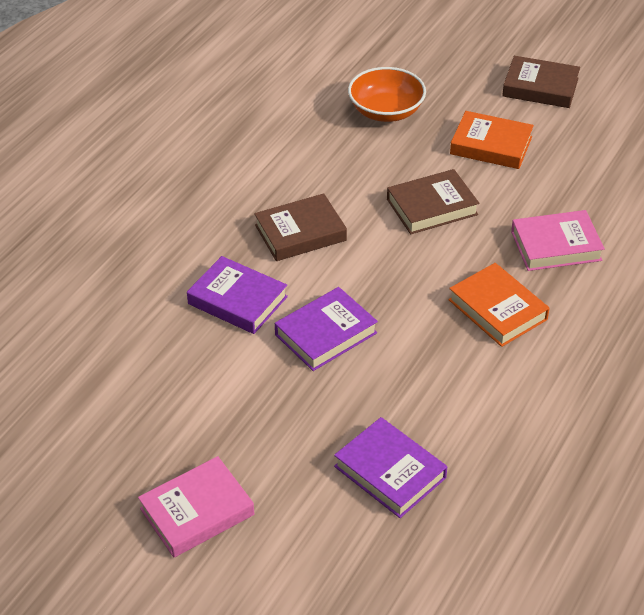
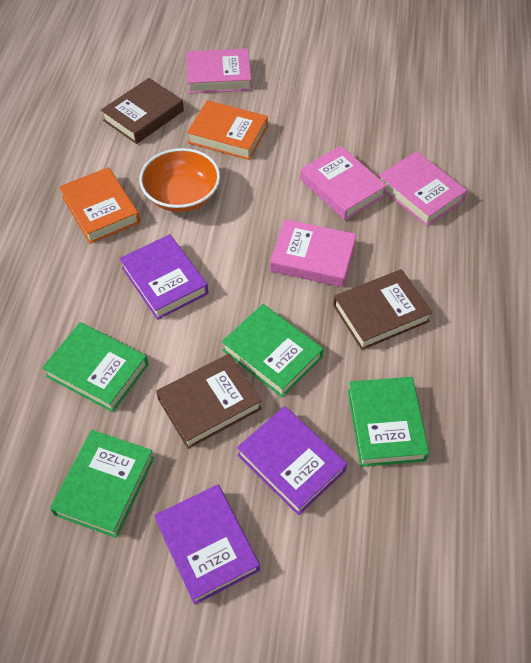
green book: none = 0 -> [42,322,149,412] [50,430,154,538] [222,304,323,397] [348,377,429,467] = 4
pink book: [138,456,254,558] [511,210,605,271] = 2 -> [186,48,251,94] [270,219,356,287] [300,146,387,220] [379,151,467,226] = 4

